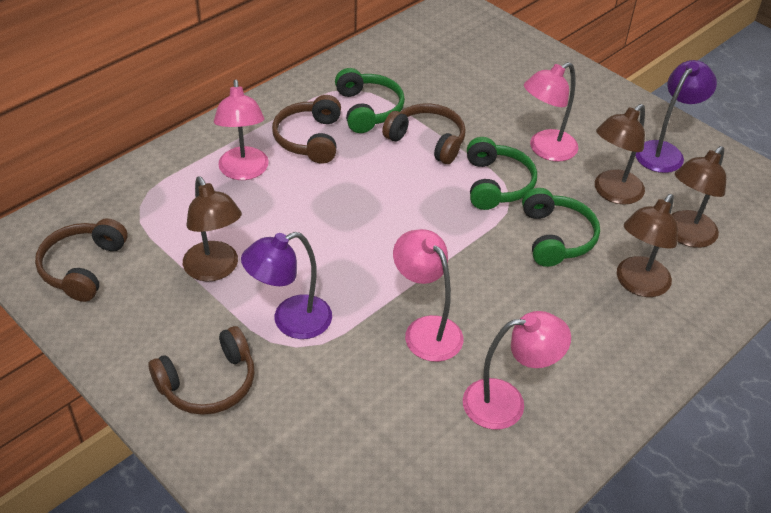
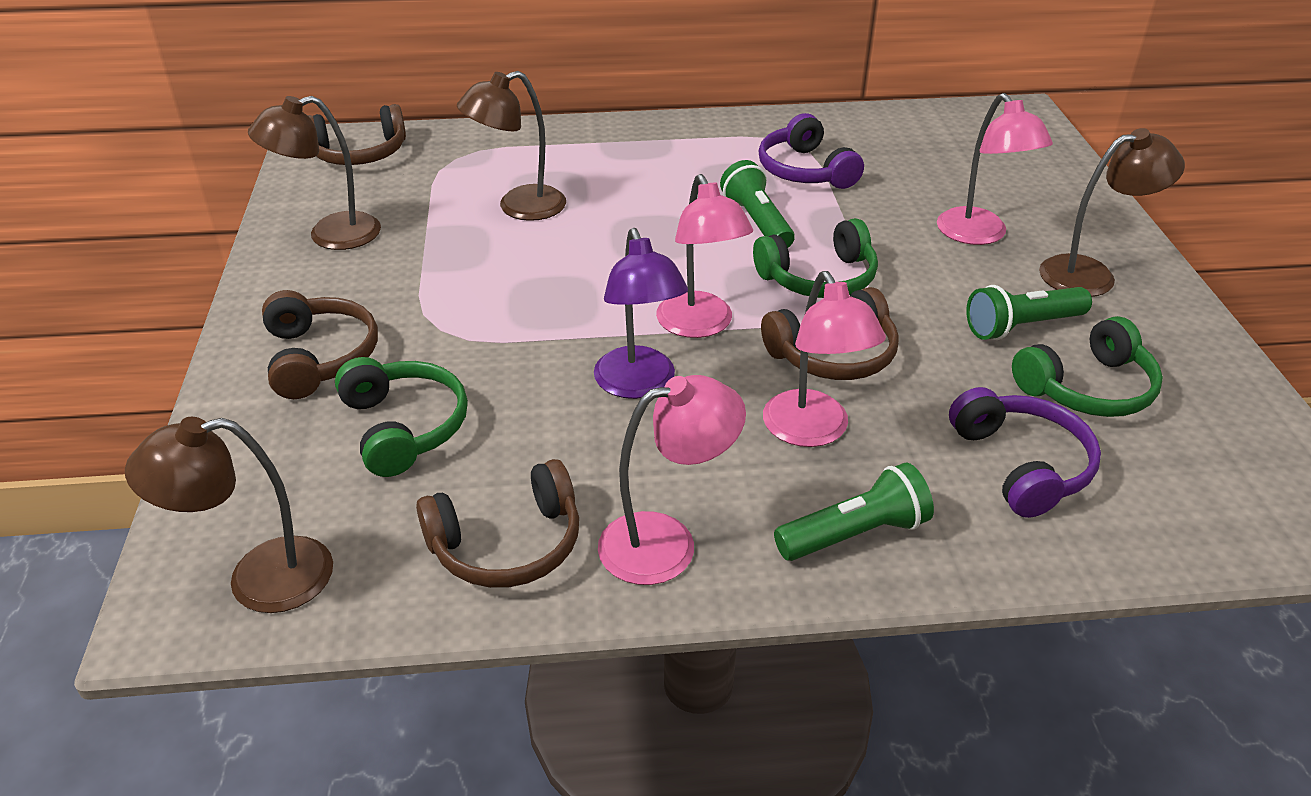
green flashlight: none = 0 -> [720,160,795,248] [774,463,934,561] [966,285,1092,340] = 3
purple headphones: none = 0 -> [759,113,864,189] [949,387,1101,518] = 2
purple lamp: [241,232,332,339] [635,60,717,173] = 2 -> [594,228,688,399] = 1

